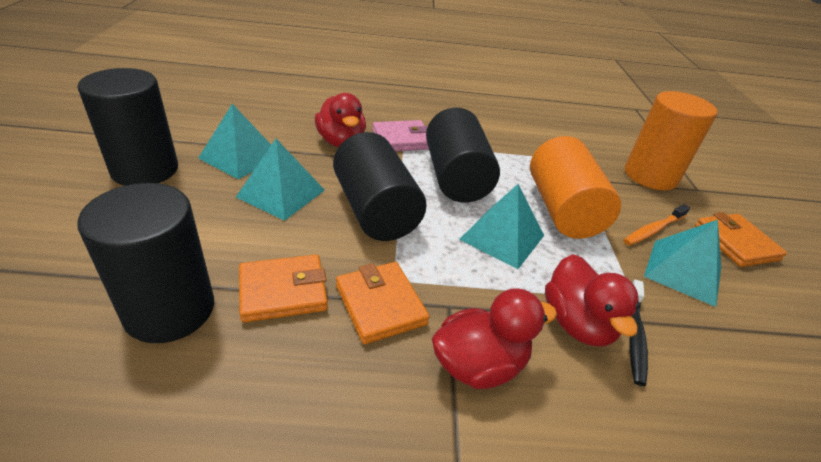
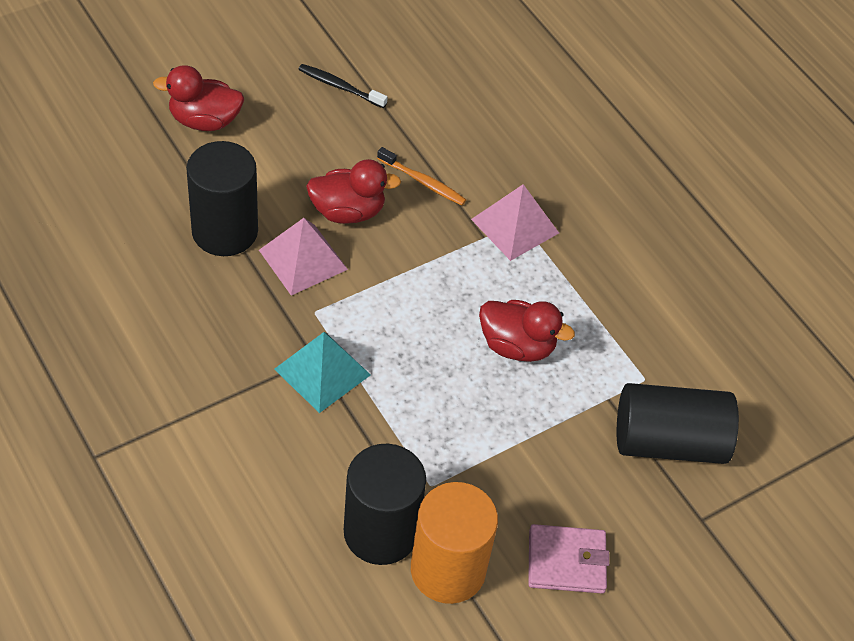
black cylinder: [77,183,214,343] [78,68,178,186] [333,132,426,241] [426,108,500,203] = 4 -> [186,141,258,256] [344,444,426,565] [617,383,739,464] = 3
orange cylinder: [530,136,621,239] [625,91,717,190] = 2 -> [411,482,498,604] = 1
orange wallet: [239,254,328,323] [336,262,429,344] [695,212,787,267] = 3 -> none = 0
pink pyramid: none = 0 -> [259,218,348,296] [471,184,559,261] = 2
turquoise pyramid: [198,104,271,180] [236,139,325,221] [459,184,544,269] [644,220,721,307] = 4 -> [274,332,371,413] = 1

